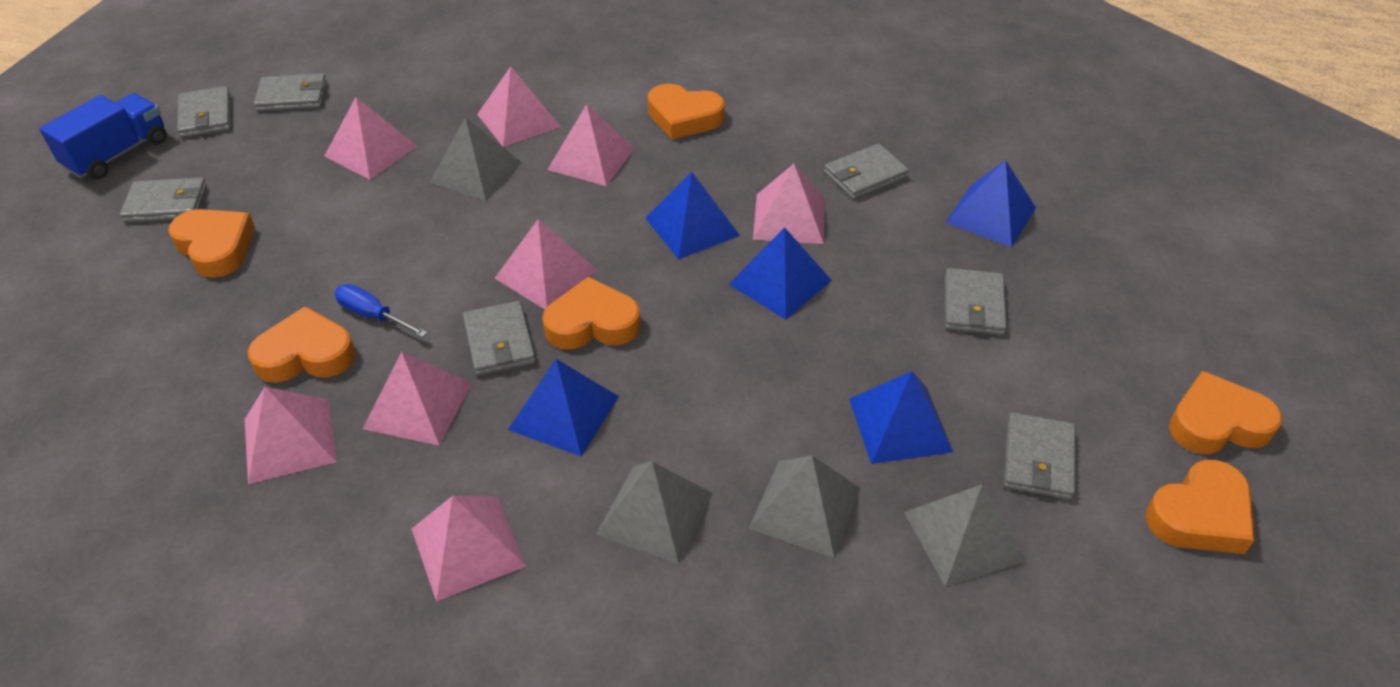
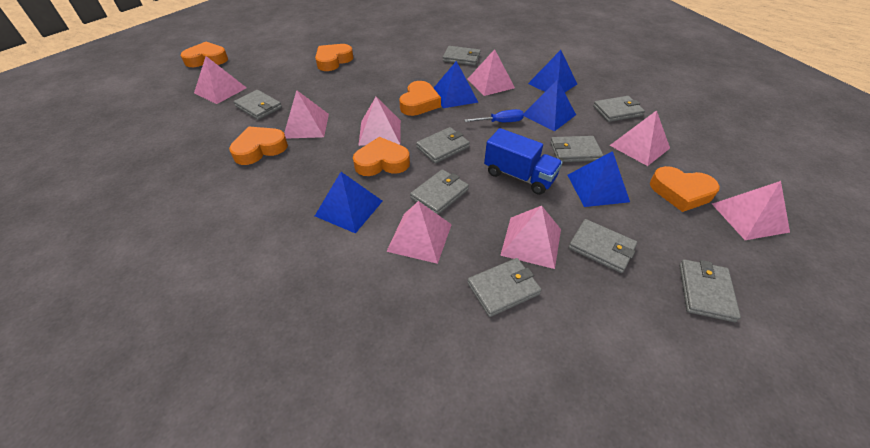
grey pyramid: [430,118,522,201] [596,461,712,564] [749,456,860,558] [904,484,1027,587] = 4 -> none = 0
grey wallet: [120,177,207,223] [177,86,231,138] [254,73,327,111] [463,301,536,376] [824,143,909,200] [945,268,1007,335] [1004,412,1075,500] = 7 -> [234,90,282,120] [410,169,469,215] [416,127,470,163] [443,46,481,66] [467,258,542,317] [550,136,604,162] [568,219,637,273] [593,96,645,122] [679,259,741,322] = 9

